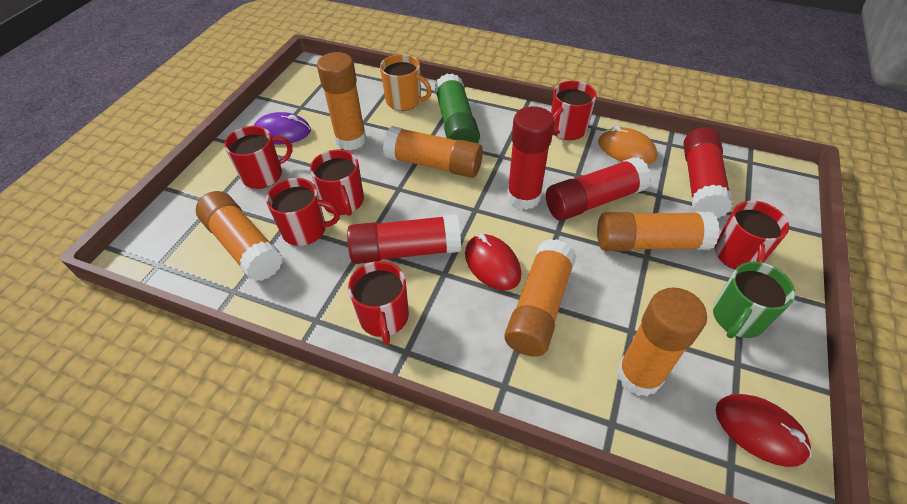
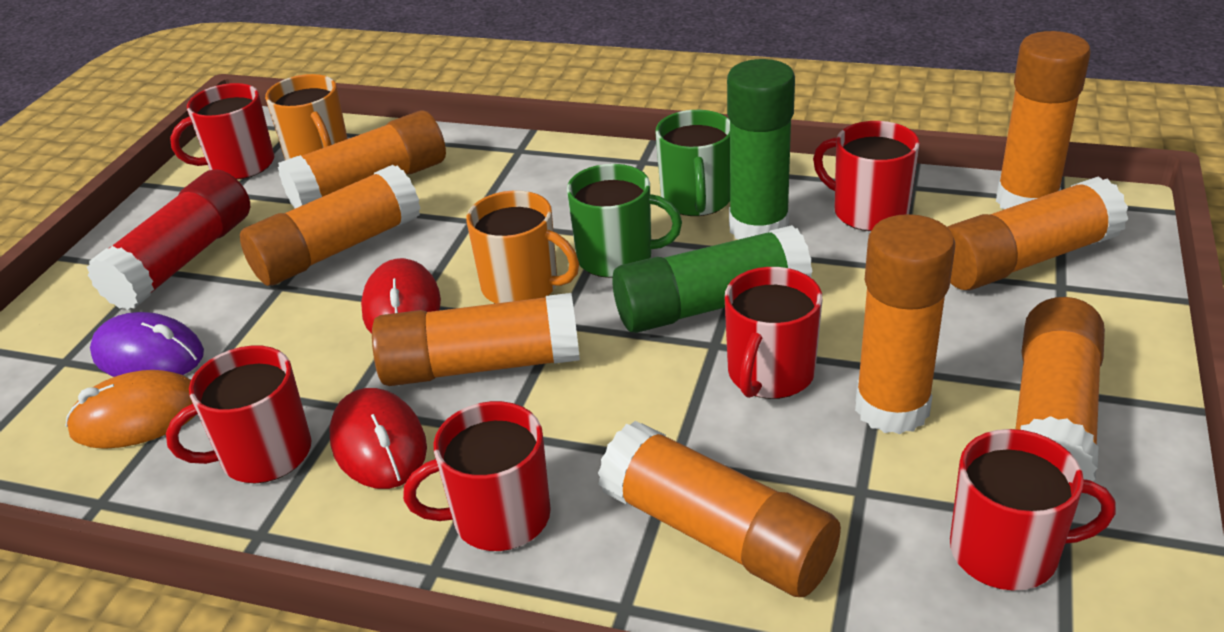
green glue stick: [435,73,480,143] = 1 -> [612,225,813,333] [727,59,795,239] = 2
green mug: [713,262,795,338] = 1 -> [567,164,682,278] [655,110,730,216] = 2
orange glue stick: [196,191,283,281] [317,52,367,151] [383,126,483,178] [504,239,577,357] [597,212,720,251] [617,287,707,397] = 6 -> [240,165,421,286] [278,110,446,209] [372,293,580,386] [598,421,841,597] [855,214,955,434] [947,176,1128,290] [996,31,1091,209] [1016,297,1105,481] = 8
orange mug: [380,54,432,111] = 1 -> [265,74,348,160] [466,191,579,304] = 2
red glue stick: [347,214,461,264] [507,106,554,210] [546,157,651,221] [683,127,733,218] = 4 -> [87,169,250,310] = 1

